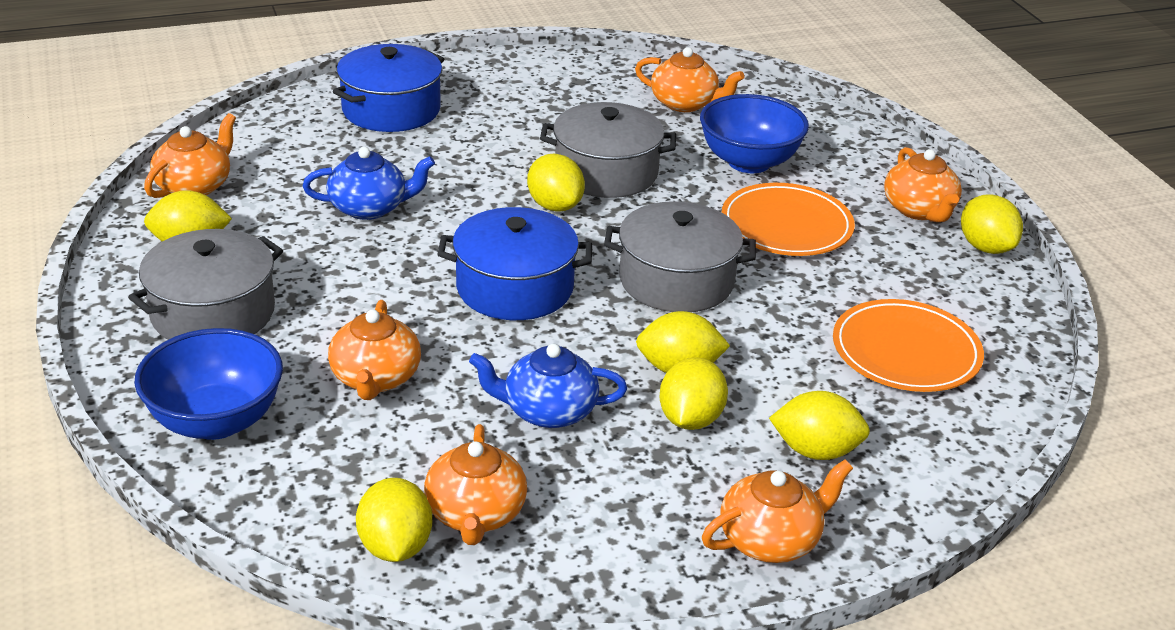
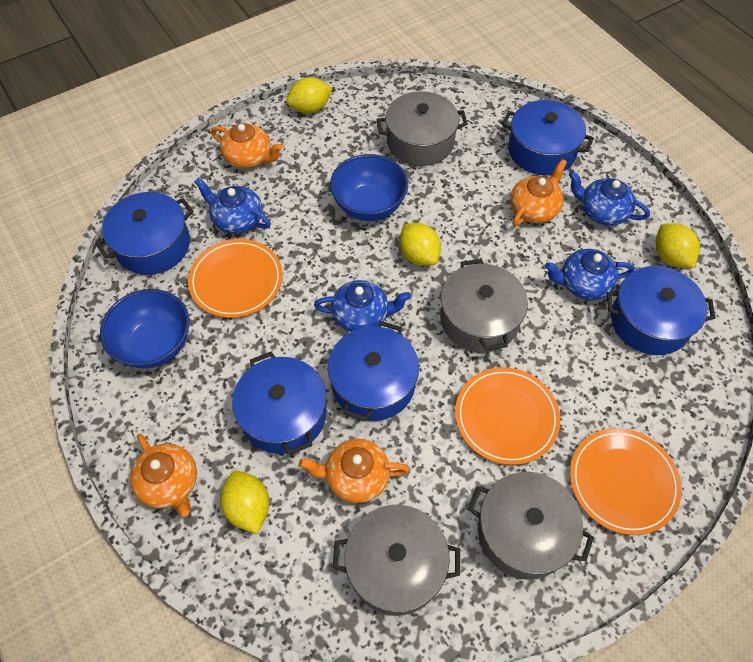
blue pot: [333,44,444,132] [438,207,592,320] = 2 -> [95,192,194,275] [232,352,326,455] [328,321,419,422] [502,100,594,175] [606,266,716,355] = 5
blue teapot: [303,147,435,220] [469,344,627,428] = 2 -> [194,178,271,234] [314,280,411,332] [545,249,635,300] [569,171,650,226] = 4
grey pot: [128,229,283,340] [540,102,676,198] [604,201,756,312] = 3 -> [333,505,460,616] [376,91,468,166] [440,259,528,353] [468,472,594,580] = 4
orange plate: [722,183,855,256] [833,299,984,392] = 2 -> [188,239,283,318] [455,367,560,465] [570,428,682,535] = 3
orange teapot: [144,113,236,198] [328,300,421,400] [424,424,527,545] [635,47,744,112] [702,460,853,563] [884,147,962,222] = 6 -> [130,434,197,517] [211,123,282,169] [299,439,409,503] [510,159,567,226] = 4
yellow lemon: [144,190,232,241] [356,478,432,562] [527,154,585,212] [636,311,730,373] [659,357,728,430] [769,391,870,460] [961,194,1023,254] = 7 -> [220,471,269,534] [286,77,333,113] [399,223,441,266] [655,223,700,268] = 4

